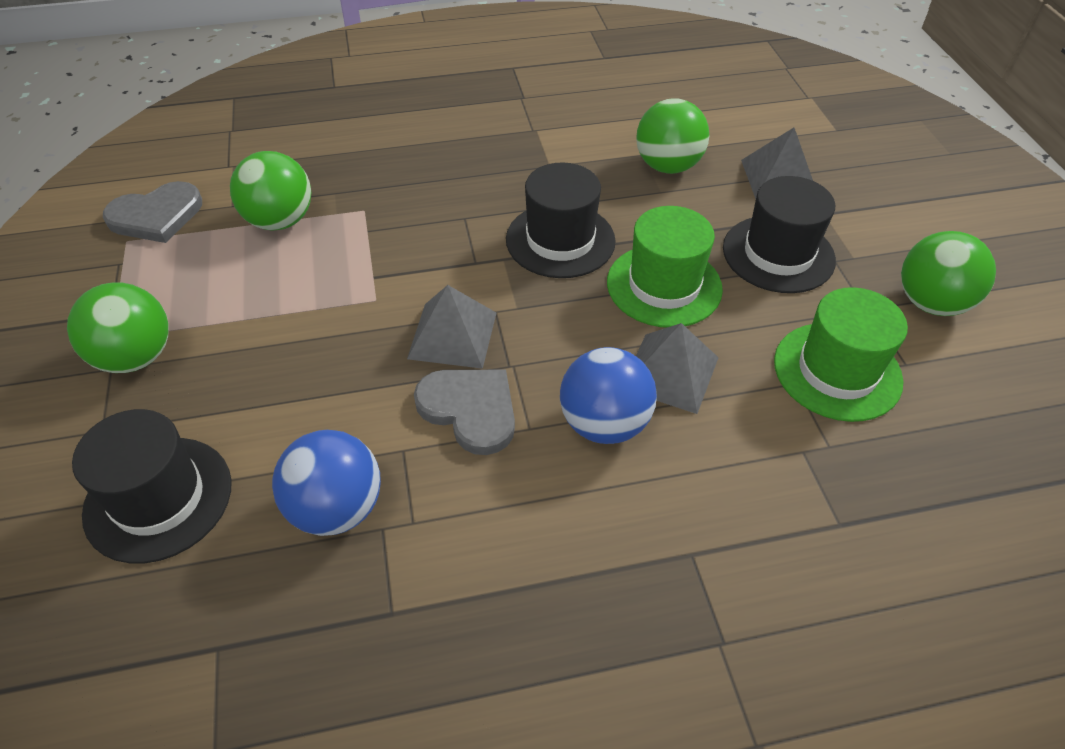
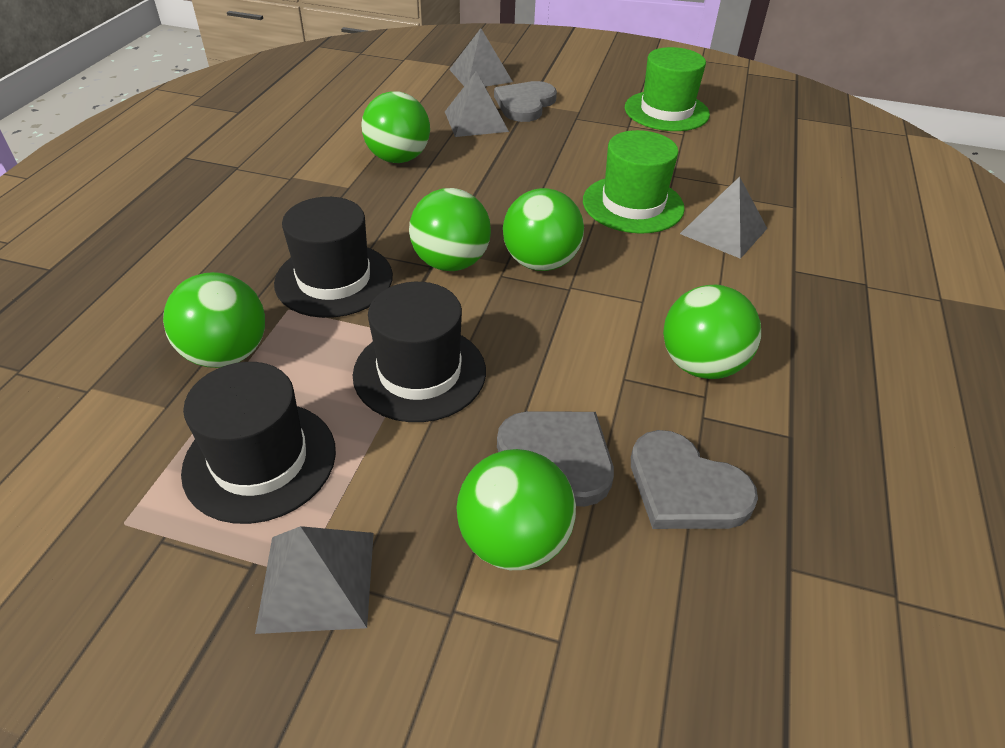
blue ball: [272,430,381,536] [560,347,657,444] = 2 -> none = 0
green ball: [67,282,169,373] [230,151,311,231] [636,98,709,174] [901,231,996,316] = 4 -> [163,272,265,368] [361,91,430,163] [409,188,491,271] [457,449,576,570] [503,188,584,271] [663,285,761,379] = 6
grey heart: [103,181,202,243] [414,370,515,455] = 2 -> [494,81,557,122] [497,411,614,507] [631,430,758,529] = 3
grey pyramid: [407,285,496,369] [636,323,719,414] [741,128,813,199] = 3 -> [255,526,374,634] [445,71,509,137] [449,28,513,87] [680,177,768,259] = 4

